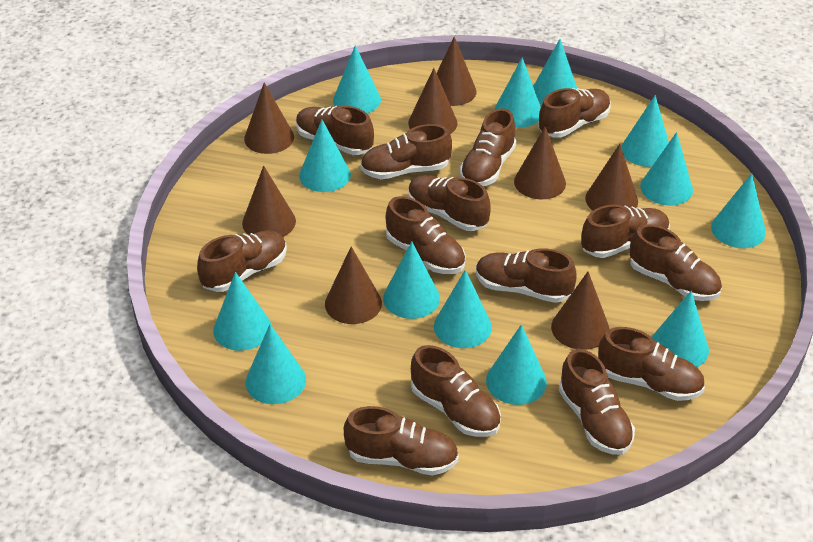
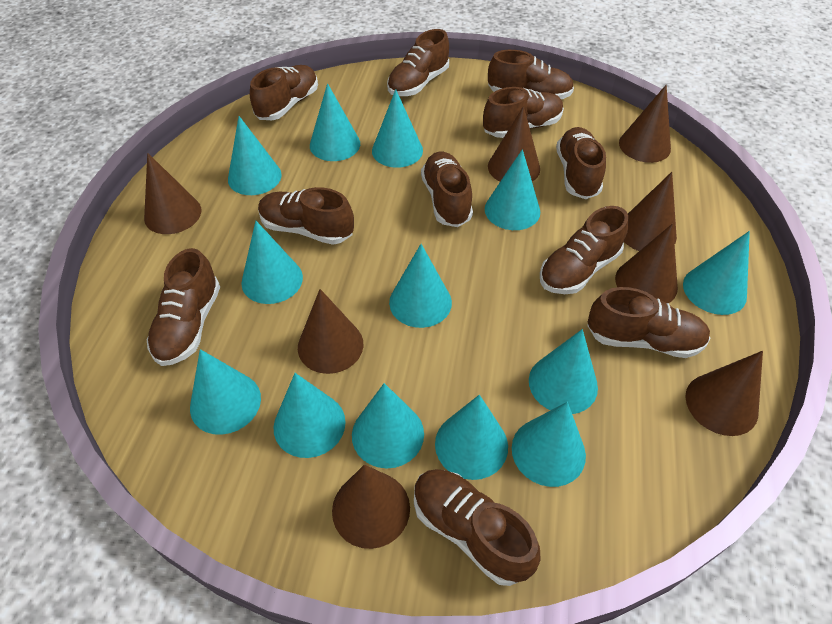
brown shoe: [197,230,287,292] [296,106,374,155] [344,406,459,476] [360,124,452,179] [386,196,466,274] [409,175,491,231] [411,345,501,437] [460,108,516,186] [476,248,576,303] [538,88,611,138] [559,349,635,455] [581,205,670,258] [598,327,705,401] [630,224,722,301] = 14 -> [147,248,220,366] [250,65,318,120] [258,187,354,245] [387,29,449,96] [414,469,541,586] [421,152,473,227] [483,87,564,138] [488,50,574,99] [540,206,628,294] [556,127,606,199] [587,287,710,358] = 11

